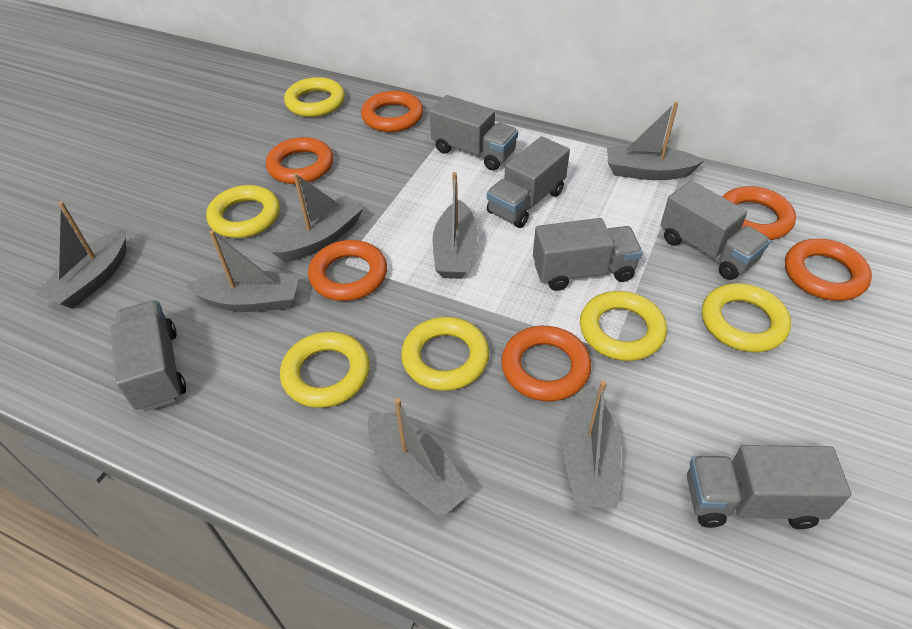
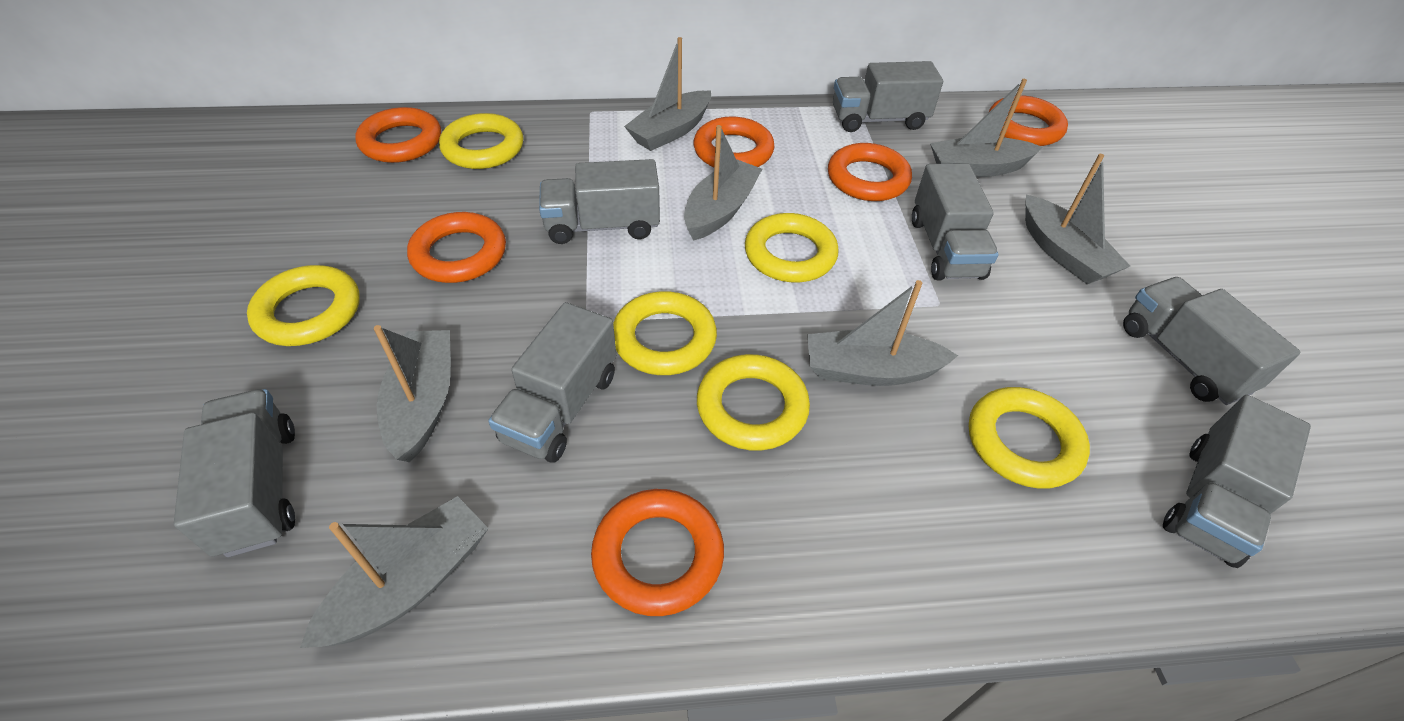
grey truck: [110,300,186,412] [430,95,518,171] [487,136,570,228] [533,218,643,291] [661,181,771,280] [687,445,851,529] = 6 -> [174,389,295,557] [488,302,616,463] [539,159,660,244] [833,61,943,132] [912,163,999,281] [1123,277,1301,405] [1163,395,1311,568] = 7

